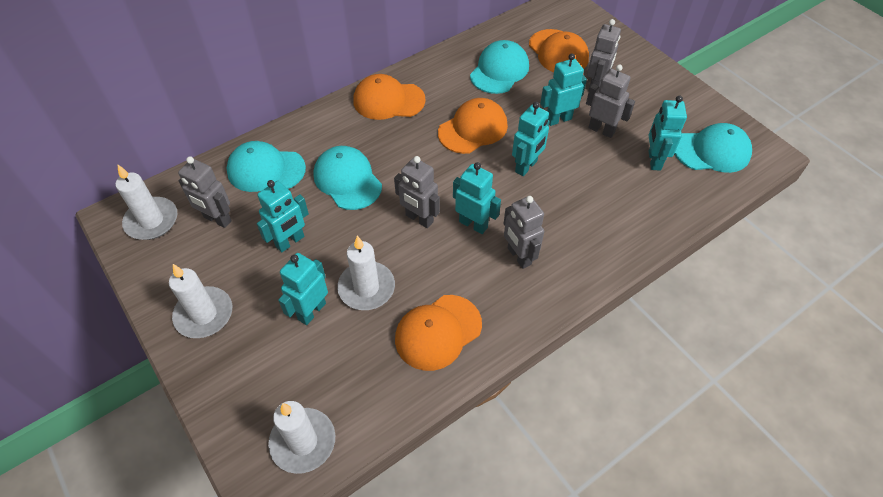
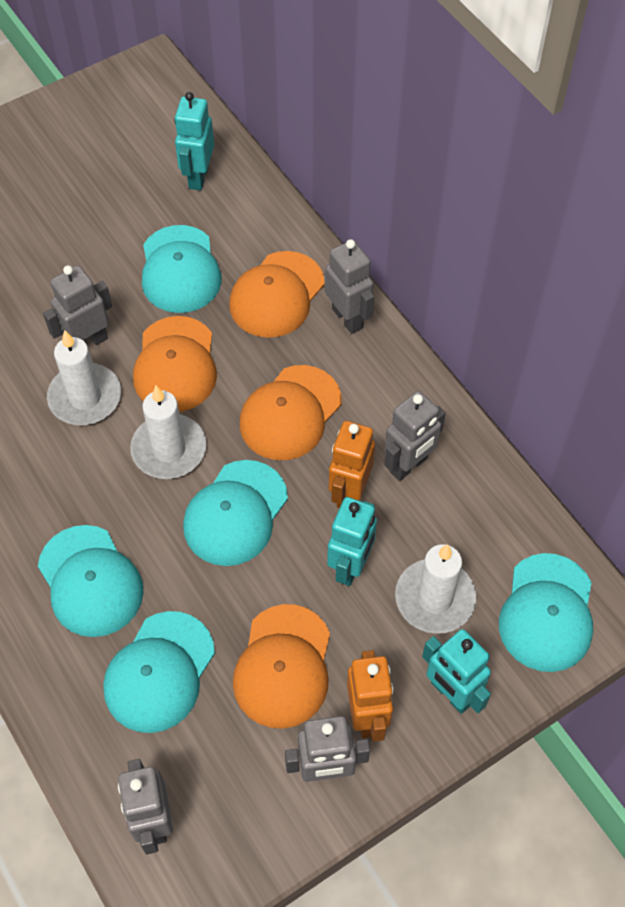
orange robot: none = 0 -> [329,421,375,508] [347,650,394,741] = 2
turquoise cap: [226,141,306,192] [313,146,382,210] [470,40,529,94] [675,123,752,173] = 4 -> [38,525,144,637] [103,611,215,733] [142,225,222,313] [183,460,288,566] [499,553,593,672] = 5
turquoise robot: [257,180,309,252] [278,253,328,325] [453,162,501,234] [512,102,550,176] [540,54,587,126] [649,96,687,171] = 6 -> [174,92,214,190] [327,497,377,586] [422,629,491,714] = 3
white candle: [116,165,178,240] [169,264,232,338] [268,401,335,474] [337,236,395,310] = 4 -> [47,330,121,425] [130,386,206,479] [395,544,476,634] = 3

